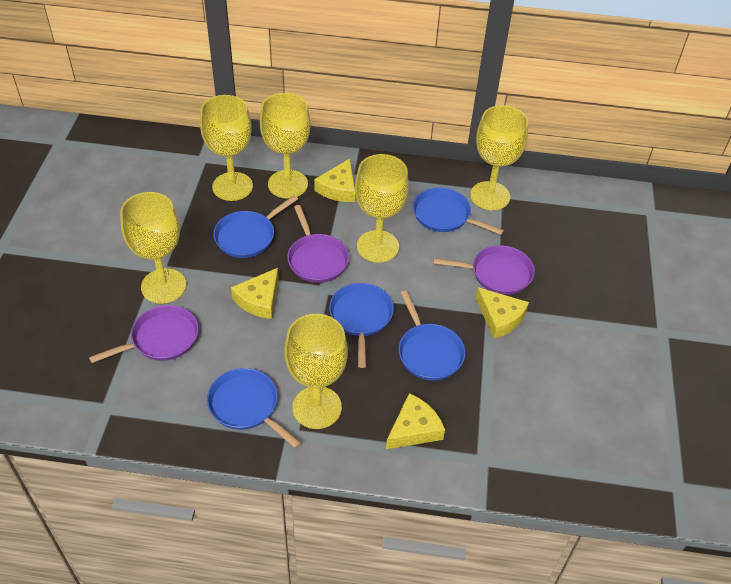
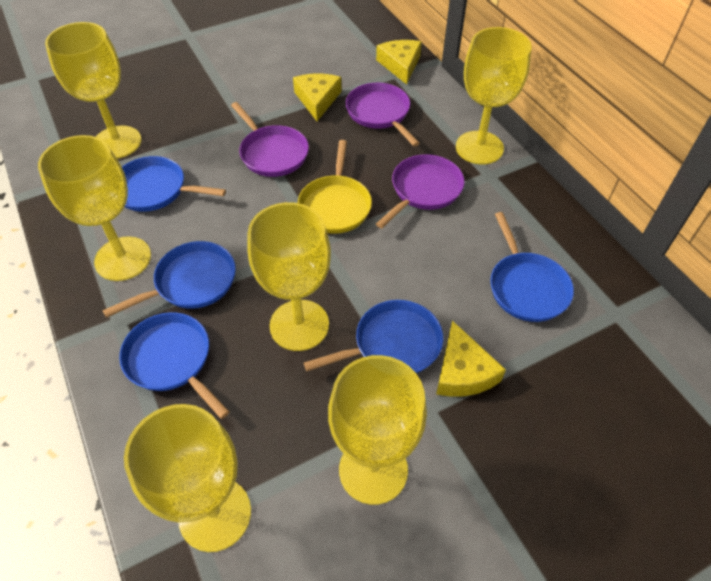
yellow cheese: [231,268,279,319] [314,159,355,202] [386,393,445,449] [476,287,529,338] = 4 -> [293,74,342,121] [376,40,422,85] [436,320,506,397] = 3
yellow pan: none = 0 -> [298,140,372,234] = 1

